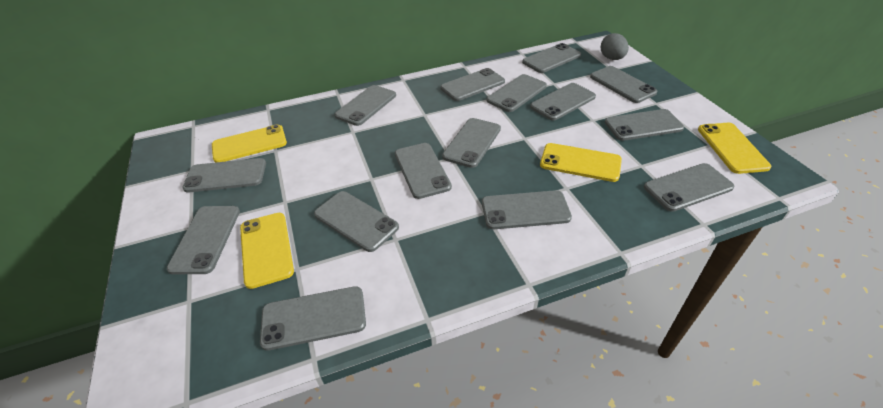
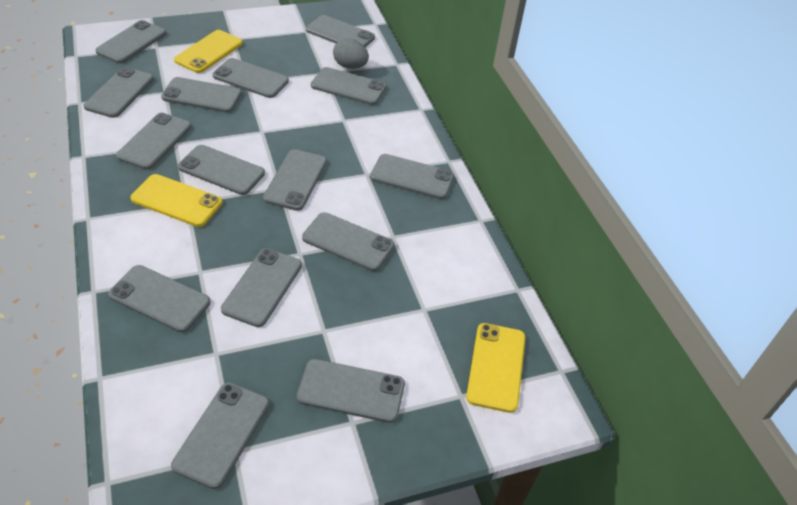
yellow phone: [212,125,287,163] [240,213,294,289] [540,143,622,182] [698,123,771,174] = 4 -> [130,174,223,227] [174,30,243,73] [466,323,526,413] = 3

